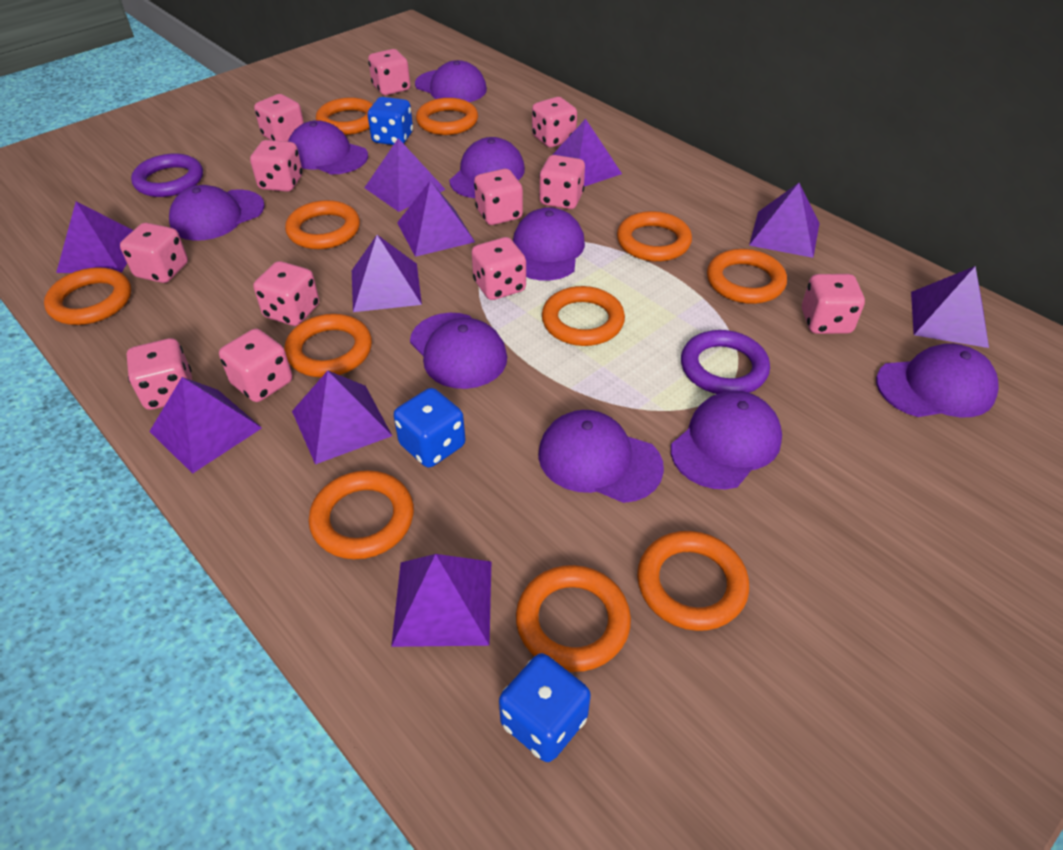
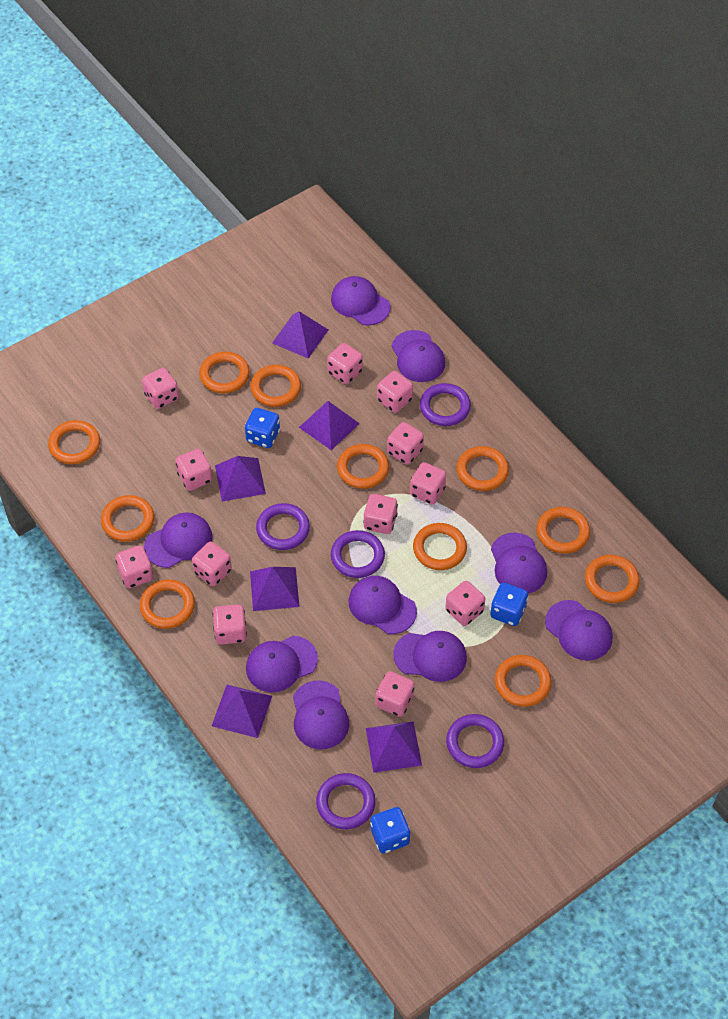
purple pyramid: [56,202,133,273] [149,377,262,474] [292,371,392,464] [352,235,422,312] [364,138,446,212] [391,554,491,647] [397,181,475,257] [544,119,622,187] [749,183,820,258] [911,266,989,348] = 10 -> [212,685,272,738] [215,456,266,501] [250,567,300,611] [272,311,328,359] [299,401,360,450] [366,721,422,773] = 6
purple ring: [131,154,203,197] [681,330,770,394] = 2 -> [256,503,310,550] [316,773,376,829] [331,530,385,578] [420,383,471,426] [446,714,504,768] = 5

